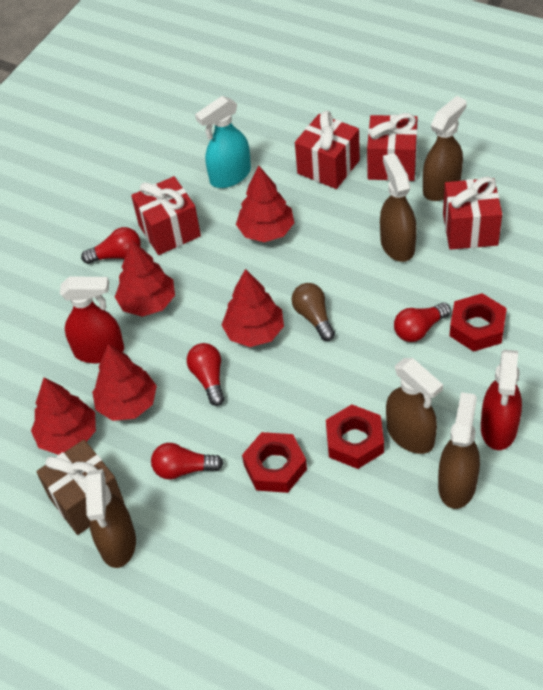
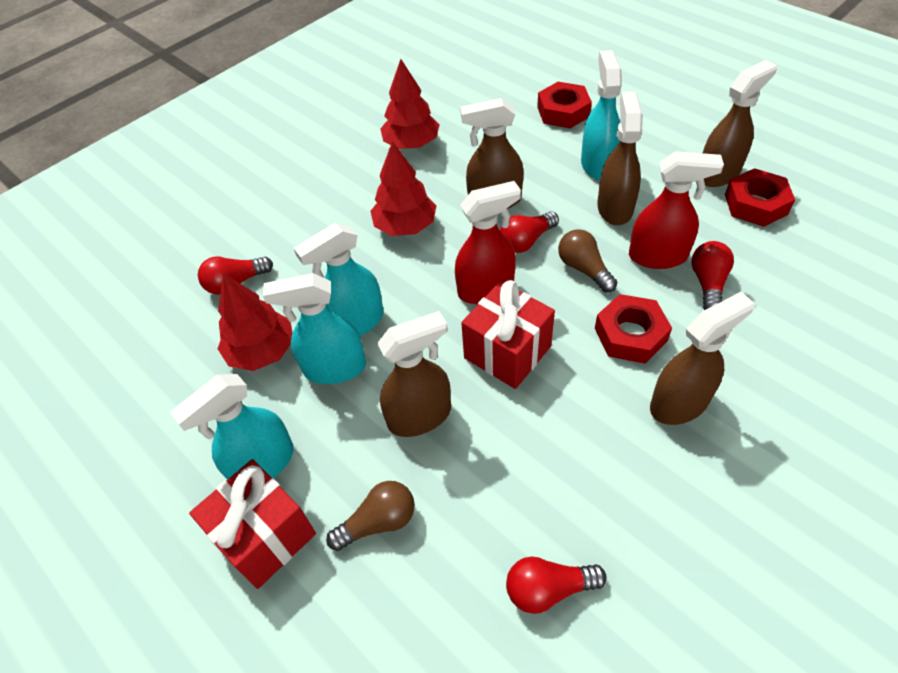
brown gift: [36,440,124,535] = 1 -> none = 0
brown light bulb: [291,283,335,341] = 1 -> [326,481,415,551] [558,229,617,292] = 2
red gift: [131,176,201,255] [295,111,360,189] [367,113,418,181] [443,176,502,250] = 4 -> [189,459,316,589] [461,280,555,389] = 2
red tree: [31,378,96,455] [92,344,157,421] [115,240,175,317] [222,269,284,347] [236,166,294,242] = 5 -> [218,273,293,371] [370,141,436,236] [380,59,439,149] = 3
turquoise spray bottle: [195,96,251,188] = 1 -> [170,374,294,480] [263,273,366,384] [294,223,383,336] [581,50,622,180] = 4

